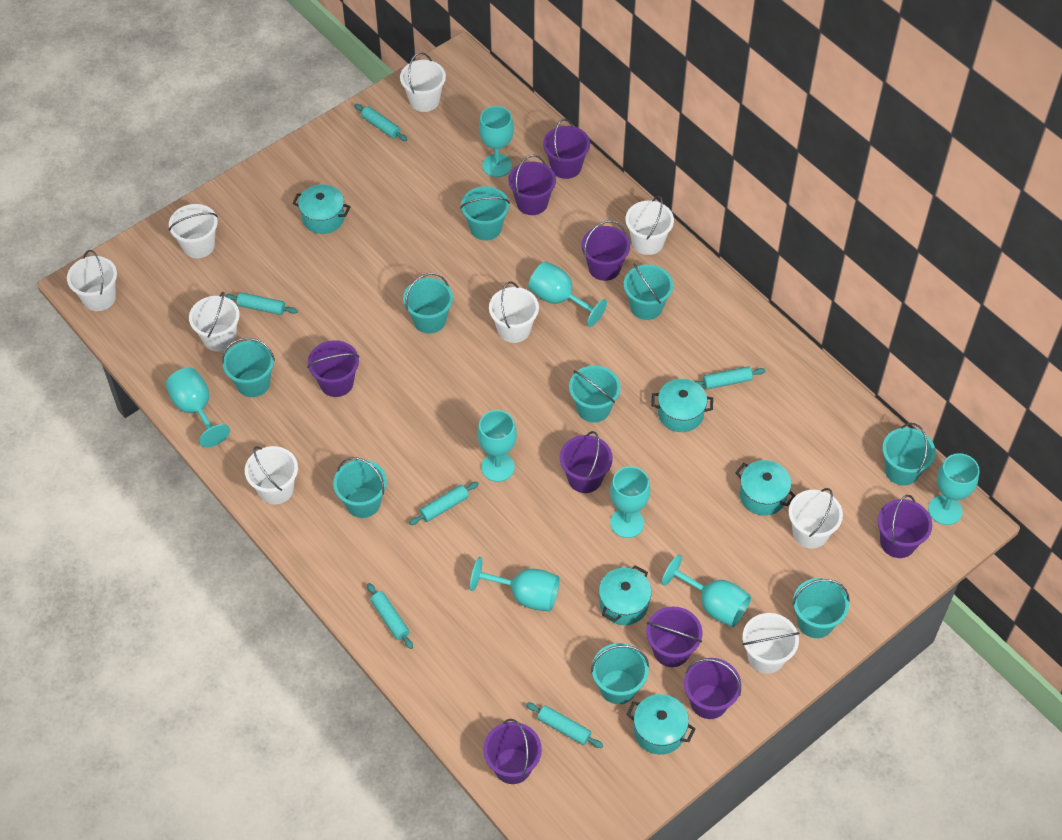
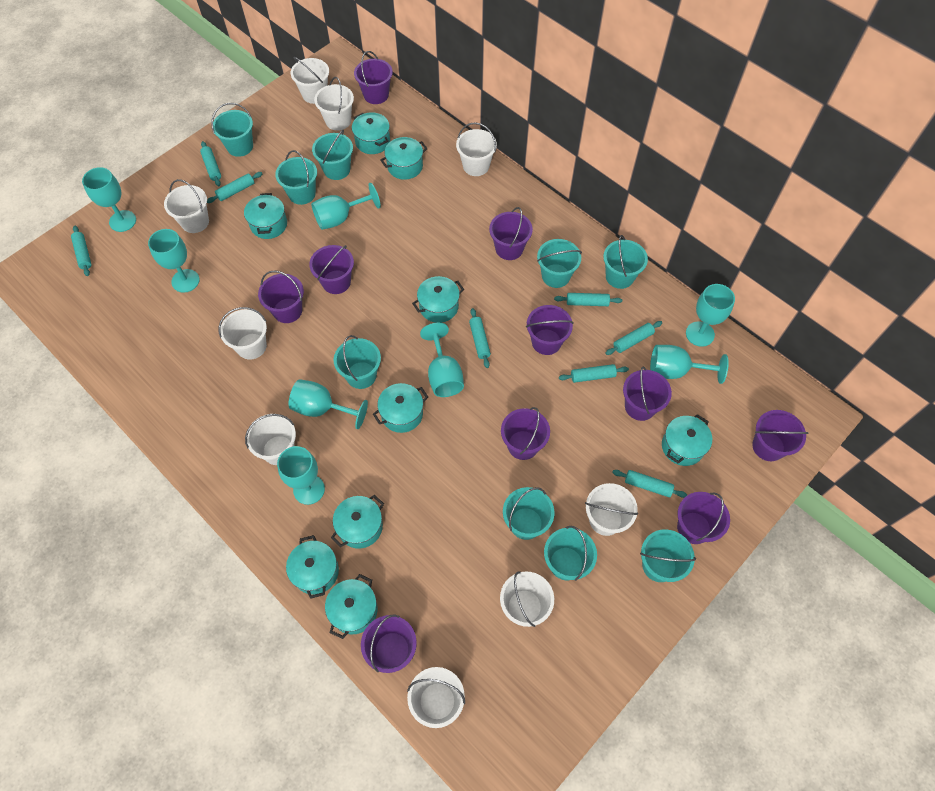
purple bucket: [307,340,359,397] [483,719,542,784] [508,155,556,215] [543,119,590,179] [560,431,613,493] [581,220,630,281] [646,607,702,667] [684,658,741,719] [878,495,932,558] = 9 -> [258,271,304,323] [309,245,354,294] [354,51,393,104] [361,614,417,673] [489,207,533,260] [501,407,550,460] [526,305,574,355] [623,366,672,421] [677,492,730,544] [752,410,809,461] = 10
turquoise pot: [293,184,351,234] [599,565,652,625] [626,694,695,755] [651,379,713,432] [735,460,796,516] = 5 -> [244,193,287,239] [286,535,339,599] [325,574,378,639] [331,495,384,549] [352,112,390,154] [373,383,428,433] [380,137,428,180] [412,276,464,323] [662,414,712,466] = 9
turquoise rolling pin: [224,292,298,315] [354,104,407,141] [367,583,413,649] [409,482,479,525] [526,702,603,748] [694,366,765,389] = 6 -> [71,226,91,276] [200,141,221,186] [207,172,263,203] [469,308,491,368] [554,293,622,306] [559,364,629,383] [605,321,662,355] [612,470,687,498] = 8

